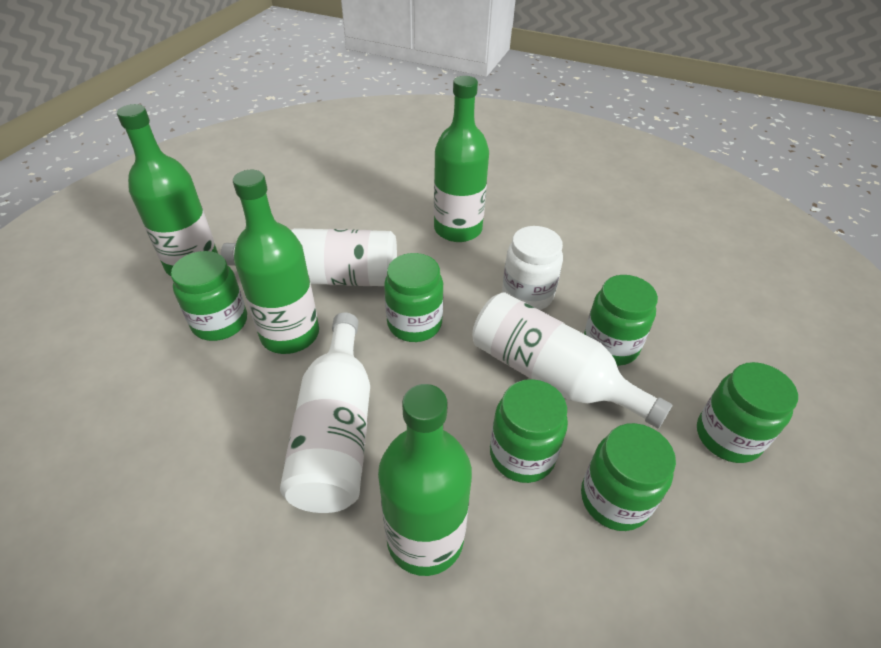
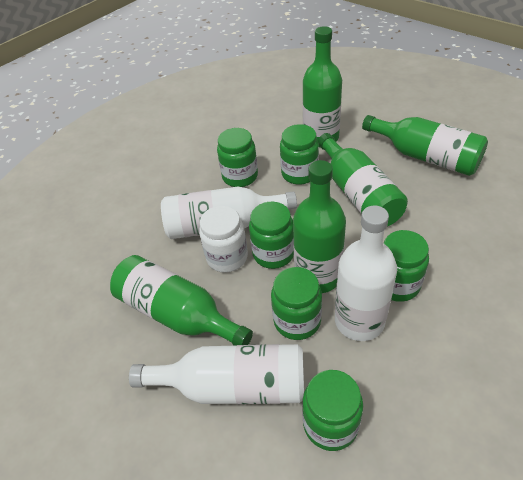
green bottle: [117,104,218,276] [233,170,319,354] [378,384,472,576] [434,76,489,242] = 4 -> [110,255,253,346] [293,160,346,293] [303,26,342,147] [318,133,408,226] [362,115,488,176] = 5

